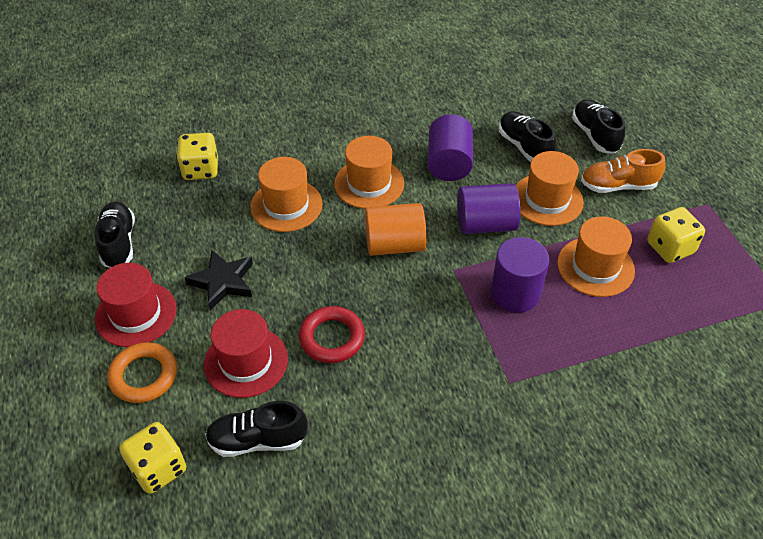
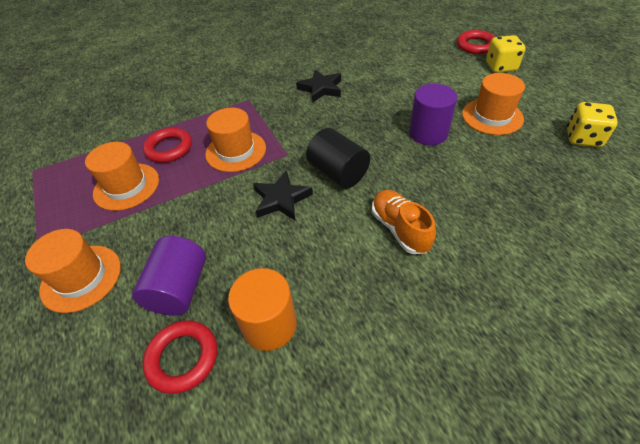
black cylinder: none = 0 -> [306,128,370,188] = 1
black shoe: [94,202,135,268] [205,401,308,457] [499,111,556,162] [572,99,625,154] = 4 -> none = 0
black star: [184,250,253,310] = 1 -> [253,170,313,220] [296,70,341,103] = 2
orange ring: [107,342,177,403] = 1 -> none = 0
purple cylinder: [428,114,473,181] [457,183,521,234] [491,237,549,312] = 3 -> [132,236,206,316] [409,84,457,145] = 2
red hat: [95,263,177,347] [204,309,288,398] = 2 -> none = 0
red ring: [299,306,365,363] = 1 -> [143,128,192,163] [143,320,217,394] [457,30,495,54] = 3
yellow dice: [120,422,186,494] [176,133,218,180] [647,207,705,263] = 3 -> [486,35,526,73] [567,102,618,147] = 2

